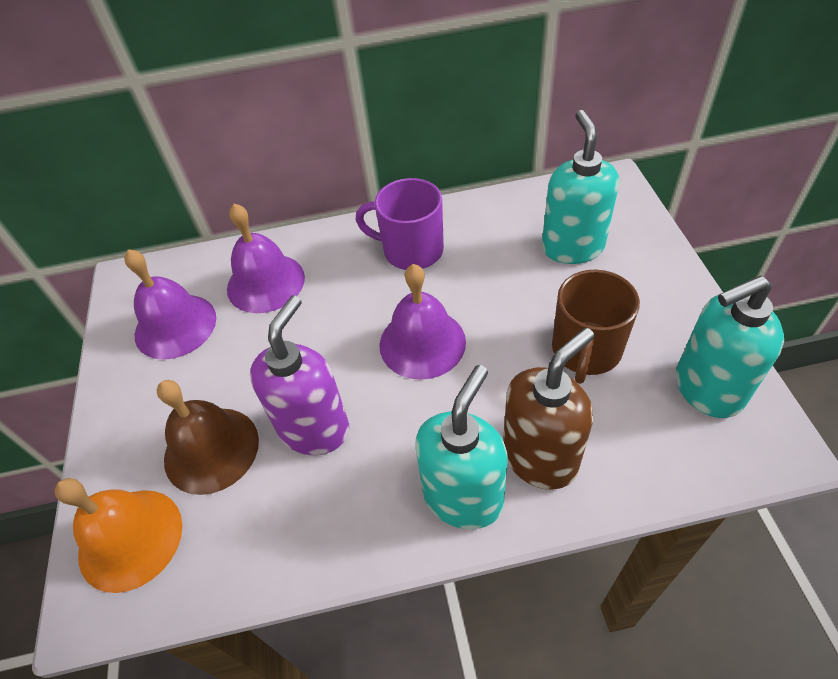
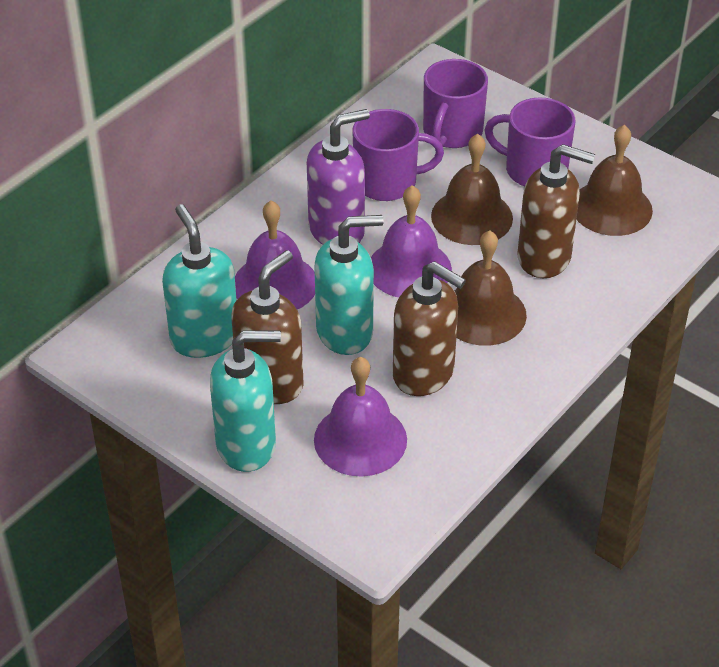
brown bell: [157,380,259,495] = 1 -> [431,134,513,245] [454,230,527,346] [576,125,653,236] = 3
brown mug: [552,270,640,384] = 1 -> none = 0
brown soap dispenser: [503,328,594,490] = 1 -> [231,250,304,404] [393,261,466,396] [517,144,595,278] = 3
orange bell: [55,478,182,593] = 1 -> none = 0
purple mug: [356,178,444,270] = 1 -> [353,109,444,201] [423,59,488,148] [484,98,575,187] = 3

